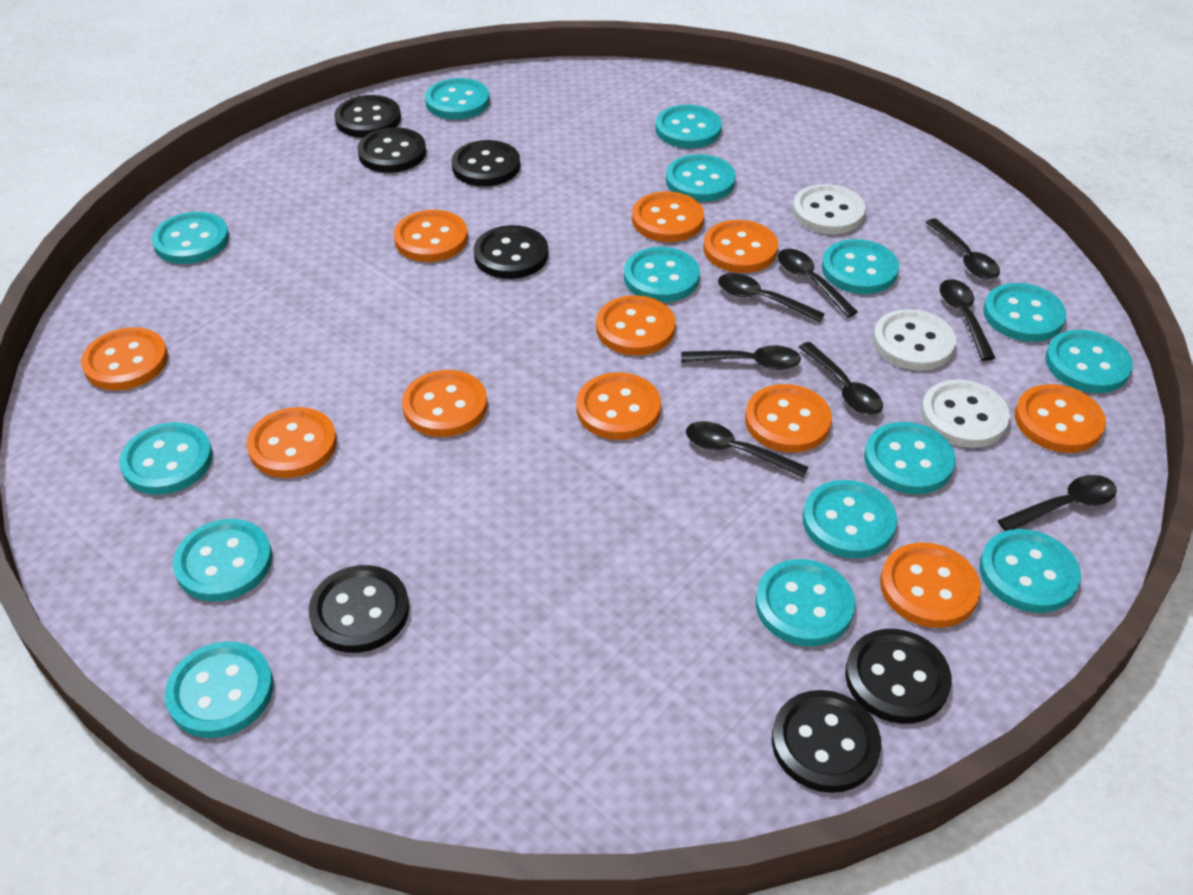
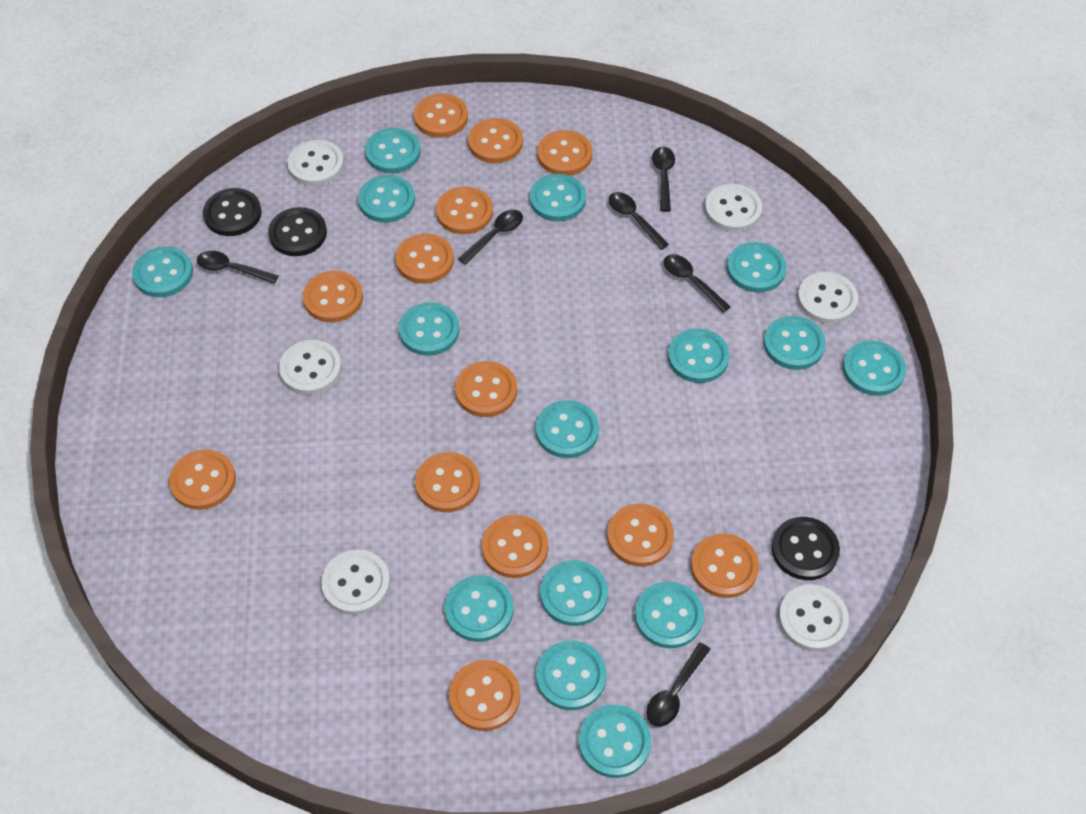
black button: [309,565,409,653] [334,95,401,138] [357,127,426,173] [452,140,520,187] [474,225,548,279] [772,690,881,793] [845,629,951,724] = 7 -> [203,188,261,236] [268,207,327,256] [772,517,840,580] = 3
black spoon: [681,345,801,370] [686,421,808,478] [718,273,825,322] [778,249,858,318] [799,342,883,415] [925,218,1000,279] [940,279,995,361] [997,475,1117,531] = 8 -> [197,251,278,284] [458,210,523,264] [609,192,669,250] [646,642,710,727] [652,147,675,212] [664,254,731,313] = 6
orange button: [81,327,168,390] [247,407,337,478] [394,210,468,262] [402,370,487,437] [577,373,661,440] [596,295,676,355] [632,191,704,242] [703,220,778,273] [745,384,832,453] [880,543,981,628] [1015,384,1106,453] = 11 -> [169,449,236,510] [303,271,363,322] [395,233,454,284] [414,94,468,138] [415,452,480,512] [436,186,493,234] [449,660,520,731] [455,361,517,417] [468,118,523,163] [482,514,548,578] [537,130,592,176] [607,504,674,567] [691,533,759,598] = 13
white button: [793,184,866,234] [873,309,956,371] [921,379,1010,448] = 3 -> [279,340,342,395] [288,140,344,186] [321,550,390,615] [705,184,762,232] [779,584,849,651] [797,272,858,324] = 6

